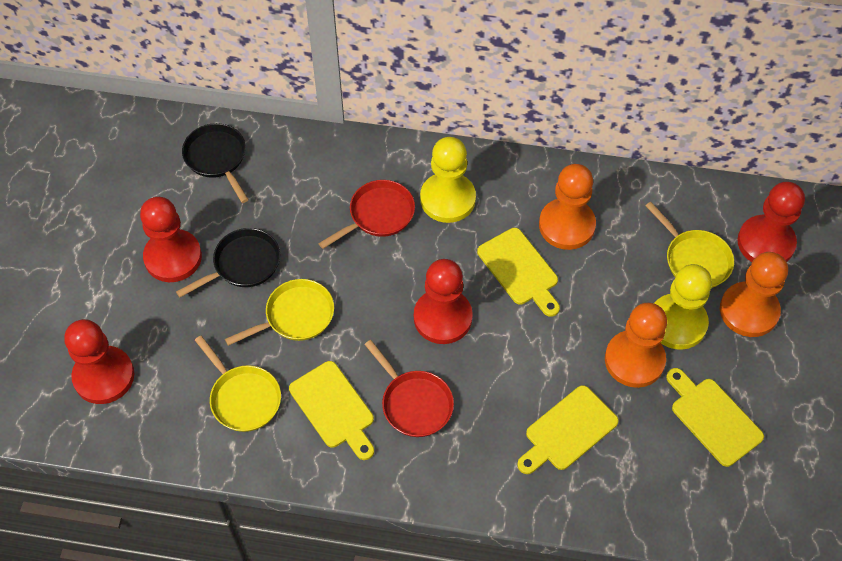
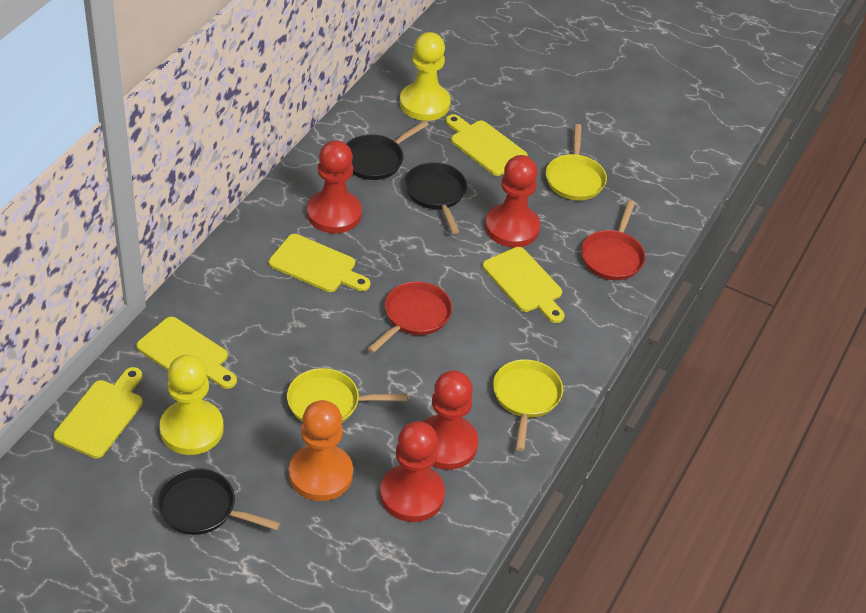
black pan: [176,228,280,297] [182,123,249,203] = 2 -> [157,468,280,535] [346,121,429,180] [405,162,467,234] = 3
orange pawn: [539,164,596,250] [605,303,667,388] [720,252,788,337] = 3 -> [289,400,353,501] = 1
yellow cutting board: [289,361,374,460] [477,228,560,317] [517,385,619,474] [666,368,764,467] = 4 -> [53,367,143,459] [137,317,237,389] [269,234,370,292] [446,114,528,176] [483,247,565,323] = 5

